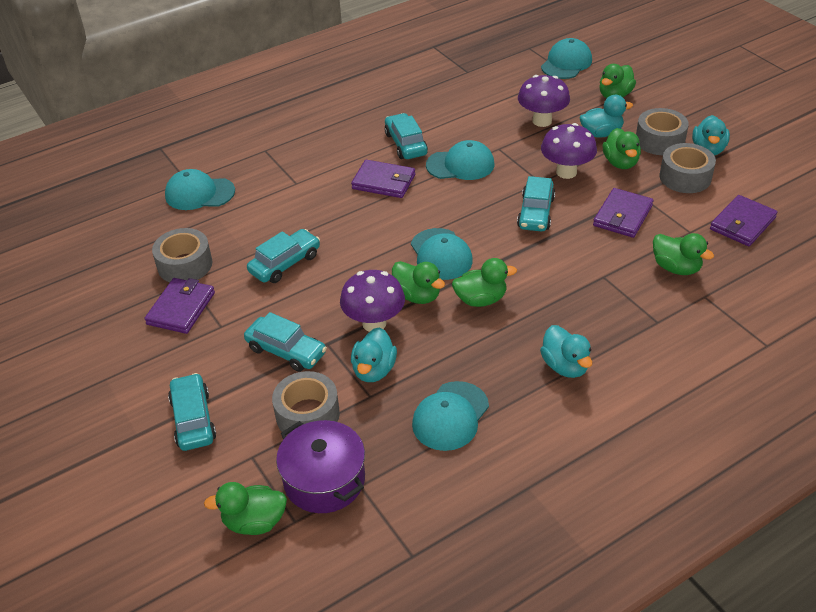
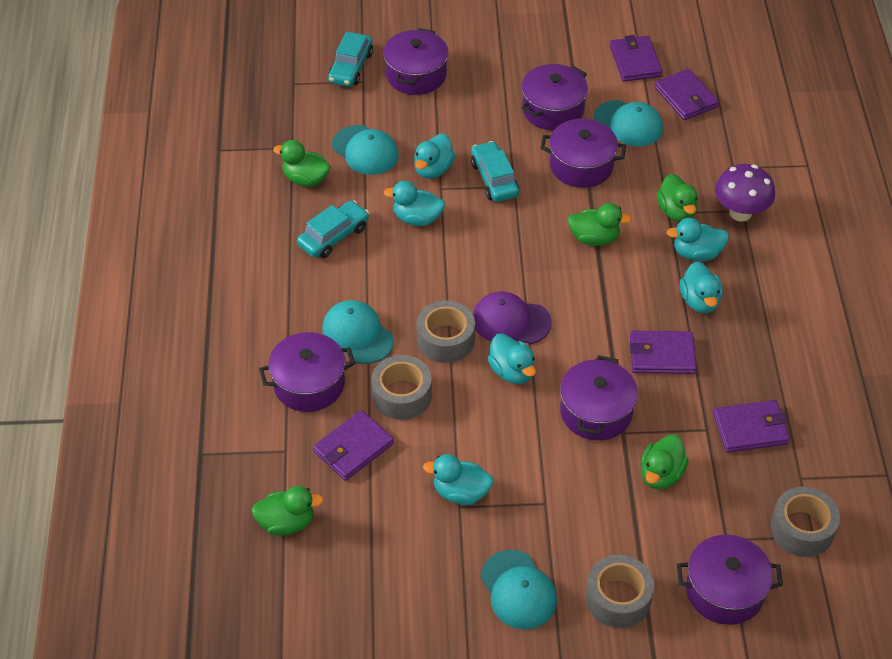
green duck: [204,482,287,535] [392,261,445,304] [452,258,517,307] [599,64,636,98] [603,128,641,169] [653,233,714,275] = 6 -> [251,486,324,536] [273,140,331,187] [568,203,631,246] [640,434,689,489] [657,174,698,221] = 5
purple cap: none = 0 -> [473,291,552,344] = 1
purple mushroom: [340,270,405,332] [518,75,570,127] [541,123,597,179] = 3 -> [715,164,775,222] = 1
purple pot: [276,420,365,513] = 1 -> [259,332,355,412] [383,28,449,95] [522,64,588,130] [540,119,626,188] [560,355,638,441] [677,535,783,625] = 6
purple wallet: [144,278,215,334] [351,160,415,198] [593,188,654,238] [710,195,778,246] = 4 -> [313,410,394,481] [610,35,663,82] [630,331,697,374] [654,69,719,120] [713,400,790,453] = 5
turquoise cap: [165,169,235,210] [411,228,473,280] [412,381,489,451] [426,140,494,180] [541,38,592,79] = 5 -> [322,300,394,364] [332,125,399,175] [480,550,557,629] [594,100,663,147] = 4
turquoise car: [168,373,216,451] [244,312,327,372] [247,229,320,283] [384,113,428,159] [517,176,555,231] = 5 -> [297,200,369,258] [328,32,373,87] [471,141,519,202] = 3
turquoise duck: [351,327,397,382] [540,325,592,378] [579,95,633,138] [692,115,730,156] = 4 -> [384,181,445,226] [414,133,455,179] [423,454,493,505] [488,334,536,384] [667,218,729,261] [680,261,722,313] = 6

